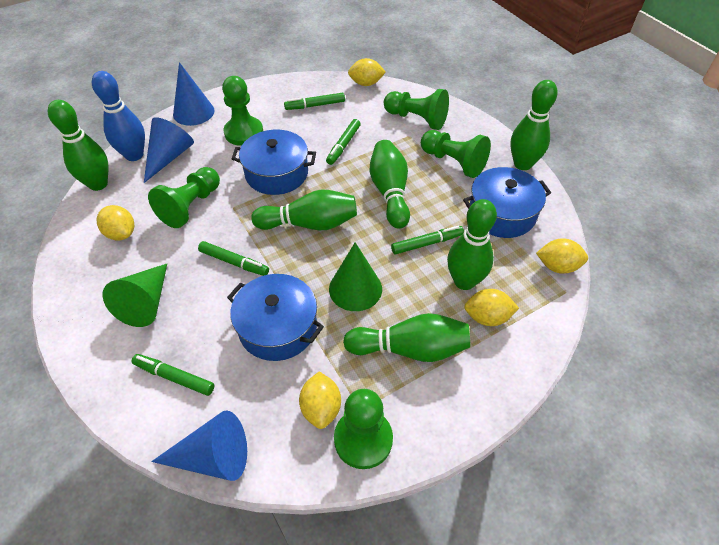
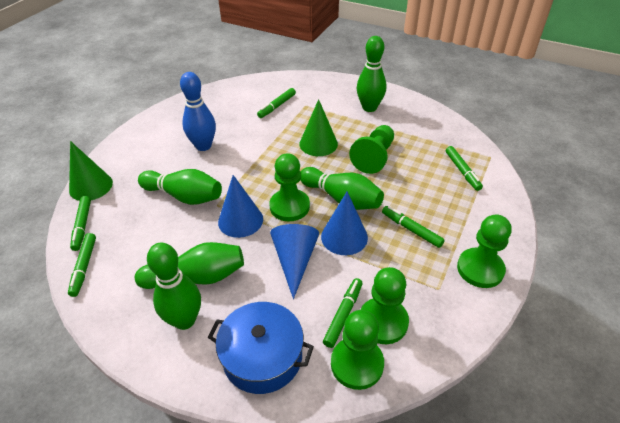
blue pot: [227,274,324,361] [232,130,316,195] [463,167,551,238] = 3 -> [208,302,314,394] = 1
green bowling pin: [48,100,108,191] [251,189,357,230] [343,313,470,362] [370,140,410,229] [447,199,497,290] [510,80,558,170] = 6 -> [135,242,244,289] [138,169,222,205] [147,243,201,330] [300,167,384,210] [357,36,386,112] = 5
green marker: [131,354,215,396] [198,241,269,276] [284,93,345,110] [326,119,361,165] [391,226,464,255] = 5 -> [68,233,96,297] [70,196,91,251] [257,88,296,118] [323,278,363,348] [382,206,445,248] [446,146,483,191] = 6
yellow lemon: [97,205,134,240] [299,372,341,429] [348,58,386,86] [464,289,519,326] [536,238,588,274] = 5 -> none = 0

